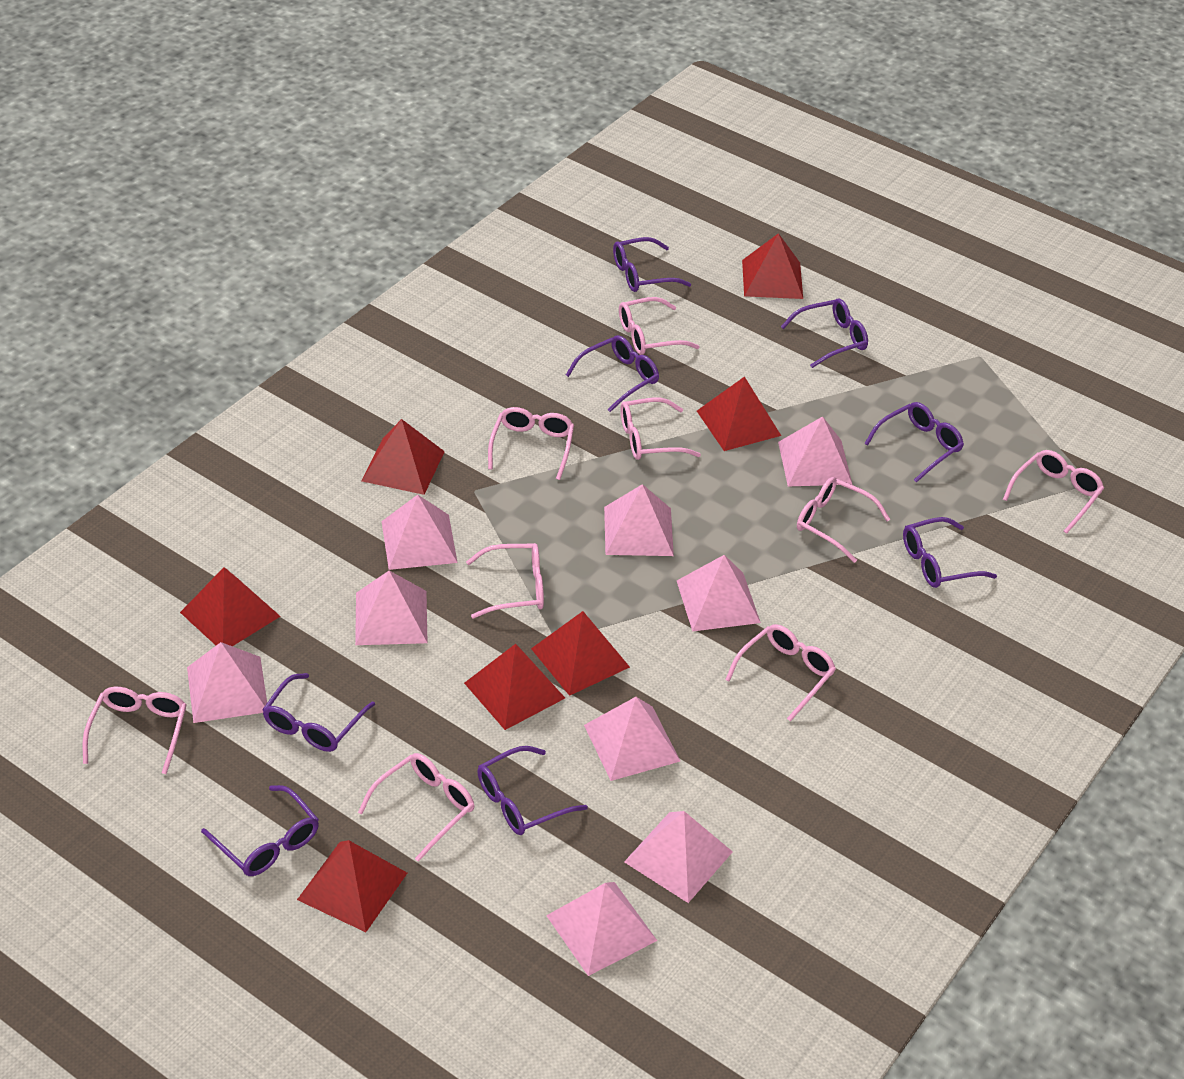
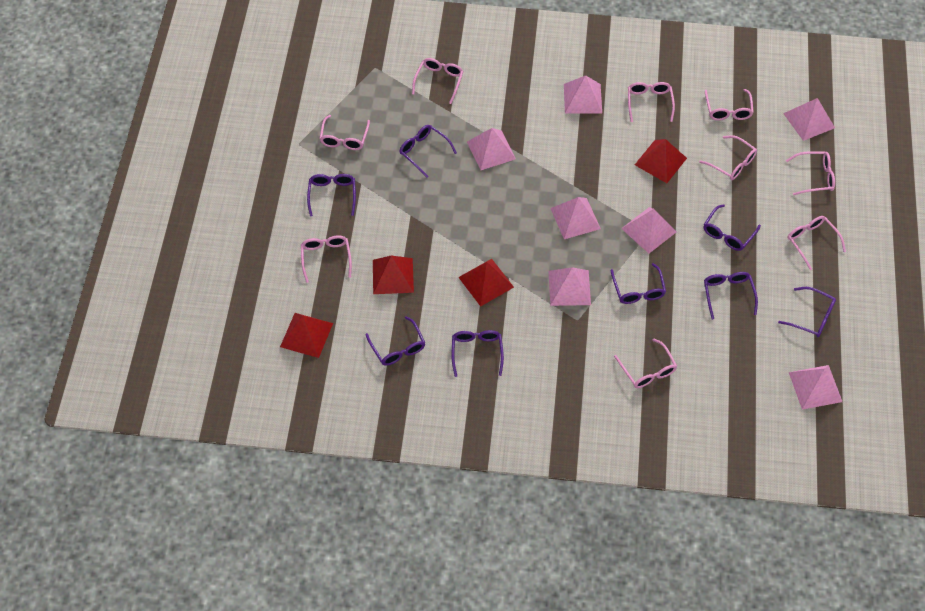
pink pyramid: [187,642,267,723] [355,571,428,645] [382,495,458,570] [546,882,657,976] [584,697,681,781] [604,484,674,556] [624,811,733,903] [677,555,761,632] [778,416,853,486] = 9 -> [467,128,516,170] [548,267,591,306] [550,197,601,239] [564,75,602,114] [621,207,677,253] [783,98,835,141] [789,365,842,410] = 7
red pyramid: [180,567,281,646] [297,840,407,932] [361,419,445,495] [464,644,565,730] [531,611,630,696] [697,376,781,451] [742,233,803,299] = 7 -> [280,313,333,358] [373,255,414,294] [458,259,514,307] [635,139,687,183] = 4

